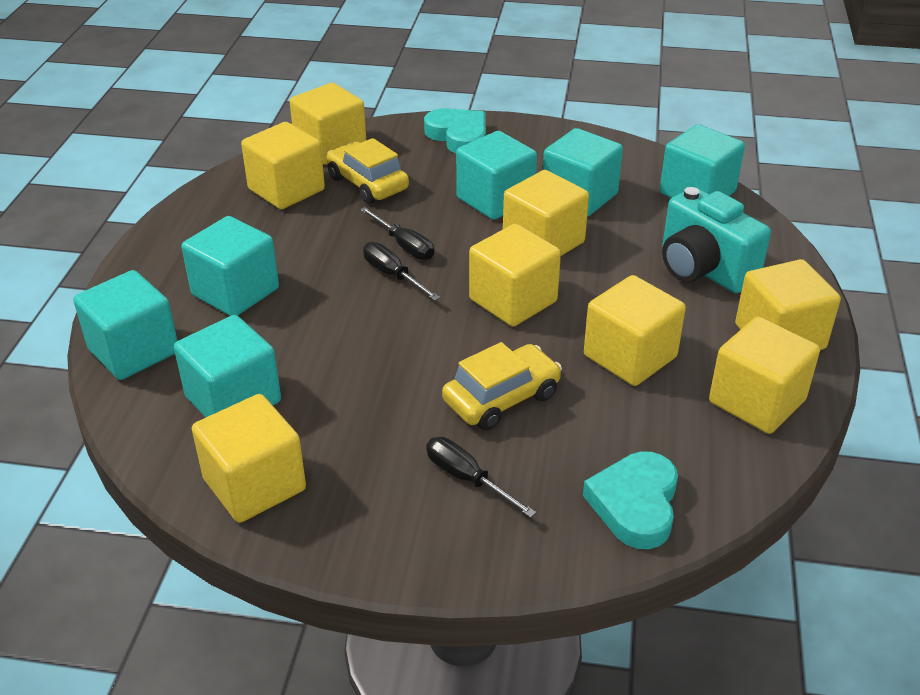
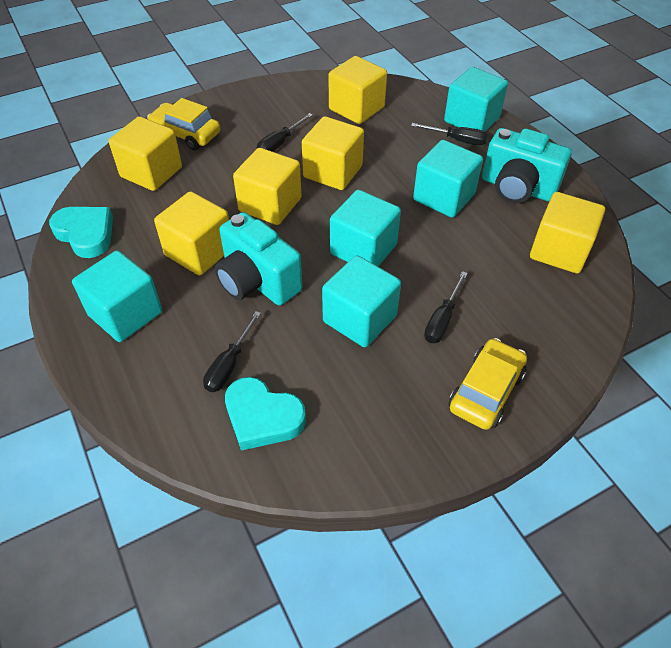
black screwdriver: [360,207,434,260] [363,242,440,301] [426,437,536,518] = 3 -> [203,311,261,392] [257,113,313,152] [411,123,488,145] [424,271,468,343] = 4
turquoise camera: [662,187,771,293] = 1 -> [215,212,302,306] [482,128,572,203] = 2
turquoise cube: [73,270,178,380] [174,315,281,417] [181,216,279,316] [456,131,537,220] [543,128,623,217] [660,124,745,198] = 6 -> [72,250,162,342] [322,255,401,347] [330,190,401,266] [413,140,483,218] [444,67,508,131] = 5
yellow cube: [192,394,306,523] [241,122,325,210] [290,83,366,165] [469,224,561,327] [503,170,589,256] [584,275,686,386] [709,316,820,434] [735,259,841,350] = 8 -> [109,116,182,191] [154,191,229,276] [233,148,301,225] [302,116,364,190] [329,56,387,124] [530,192,605,274] = 6

